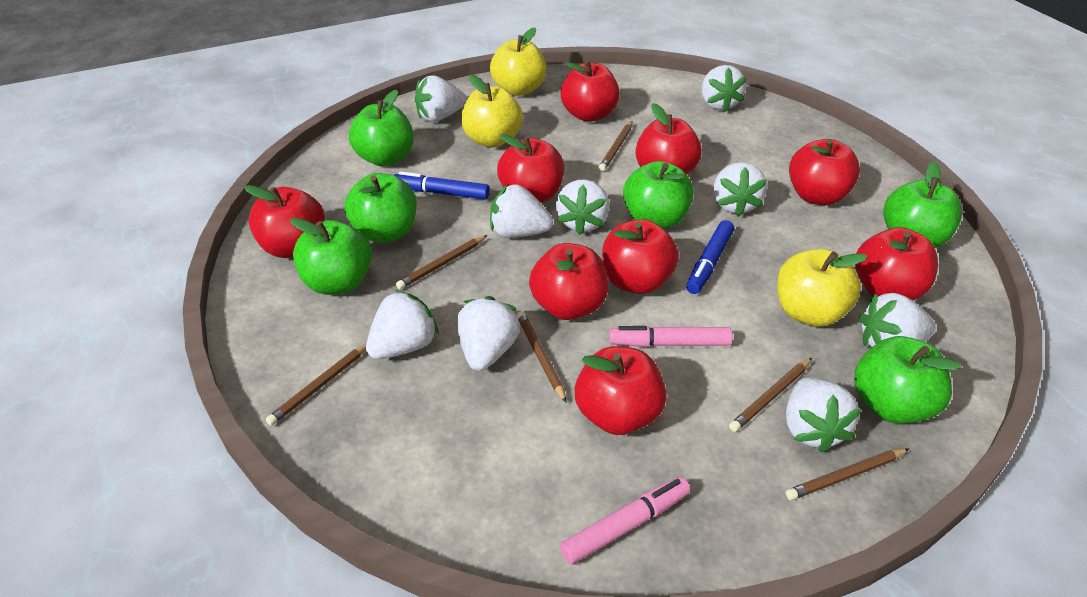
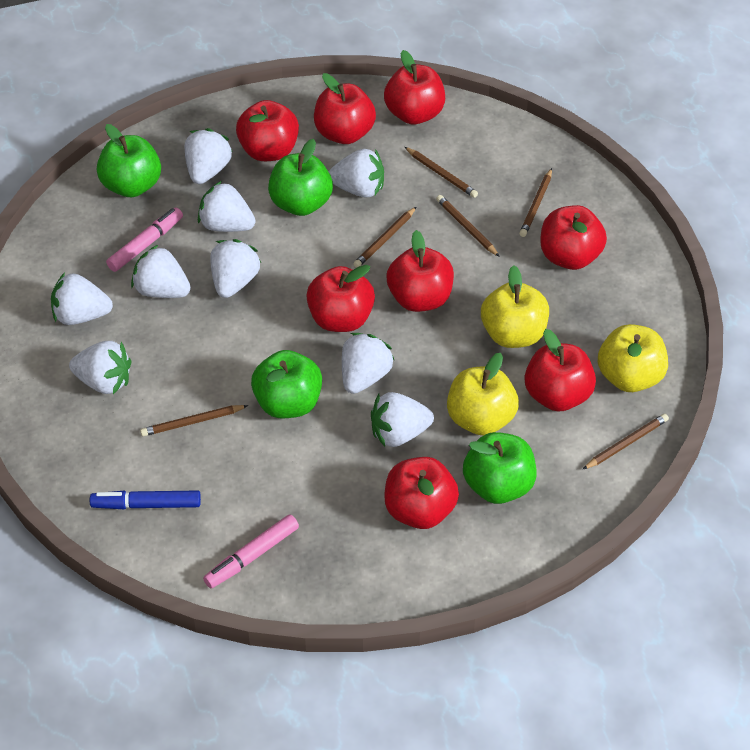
blue marker: [394,171,490,199] [686,220,734,294] = 2 -> [90,490,201,509] = 1
green apple: [290,218,372,295] [344,173,417,243] [349,90,414,166] [623,161,694,229] [854,336,961,423] [883,162,962,248] = 6 -> [97,124,161,197] [251,350,322,418] [268,139,333,216] [463,432,537,504] = 4
red apple: [244,185,325,258] [497,134,564,203] [529,243,608,320] [561,60,620,122] [575,346,667,435] [602,219,679,294] [636,103,702,174] [789,139,860,205] [855,227,938,301] = 9 -> [236,100,299,161] [306,265,375,332] [314,73,376,144] [384,50,445,124] [384,457,459,529] [386,230,454,312] [525,329,596,412] [540,205,607,270] = 8

